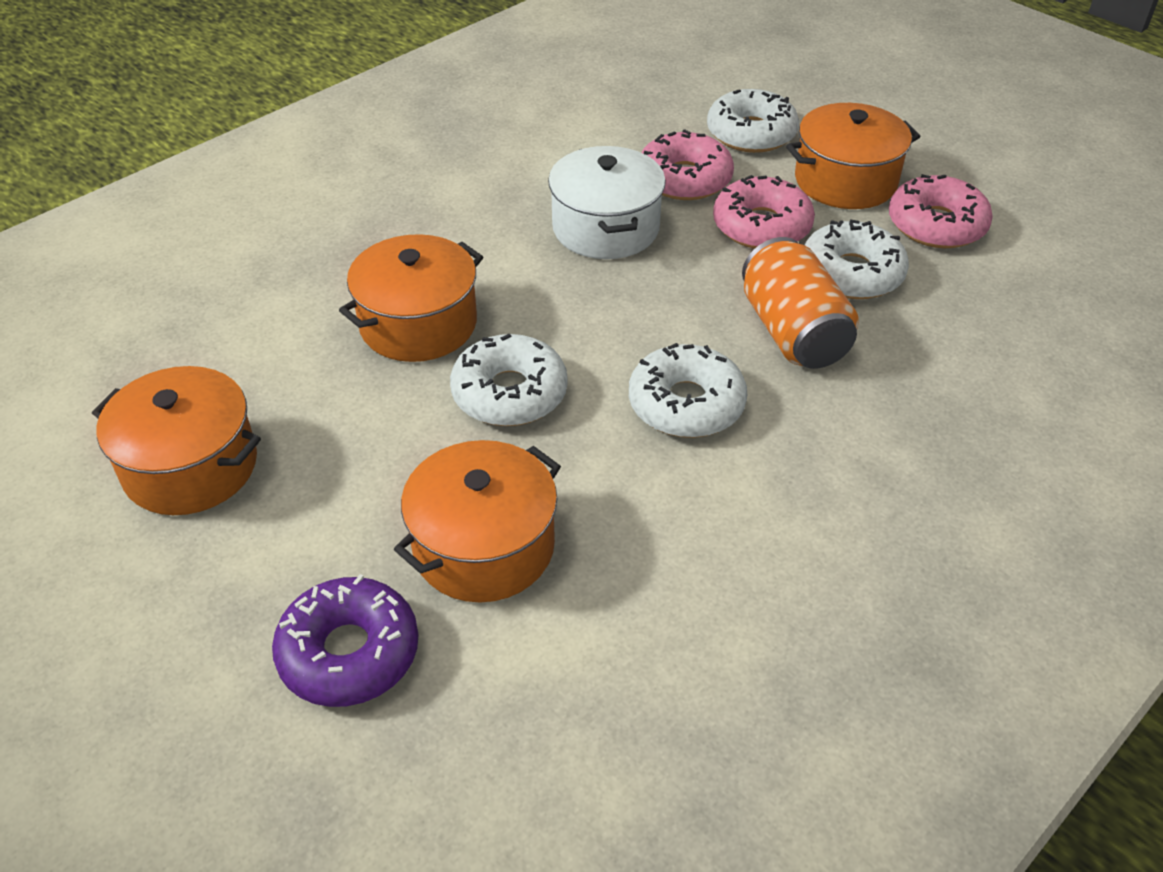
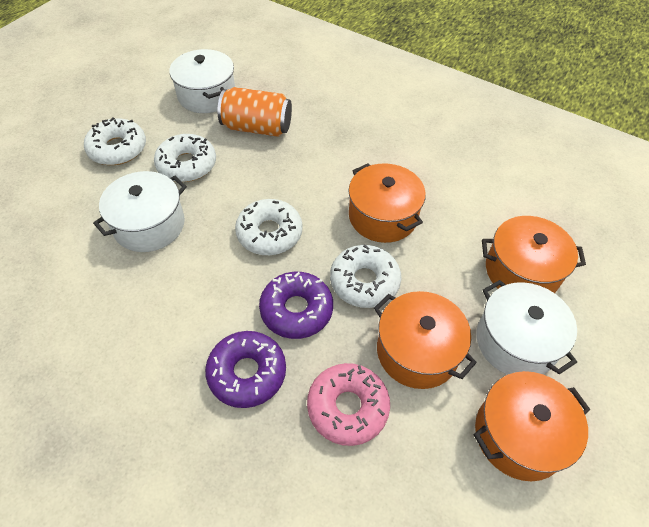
pink donut: [642,129,734,200] [713,175,815,249] [889,174,993,248] = 3 -> [307,363,390,446] = 1
purple donut: [272,574,419,707] = 1 -> [205,331,286,408] [259,272,333,339] = 2
white pot: [548,146,666,259] = 1 -> [93,171,187,252] [169,49,235,113] [476,280,577,375] = 3

